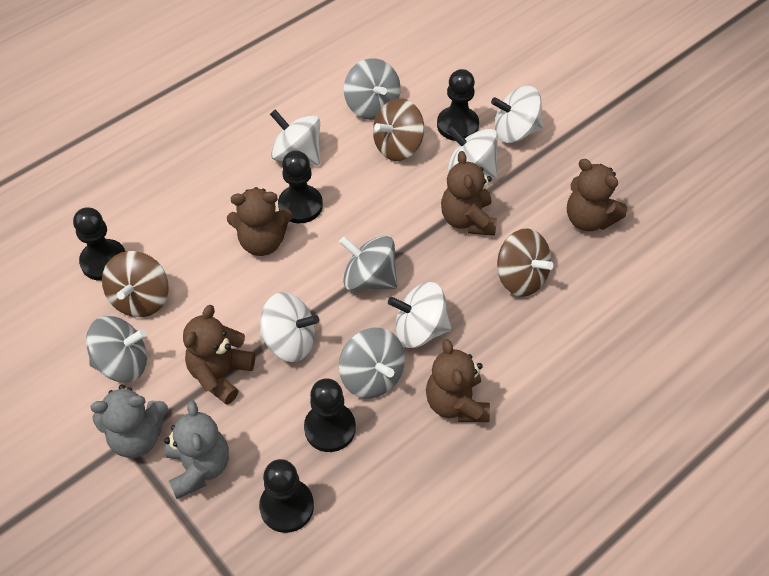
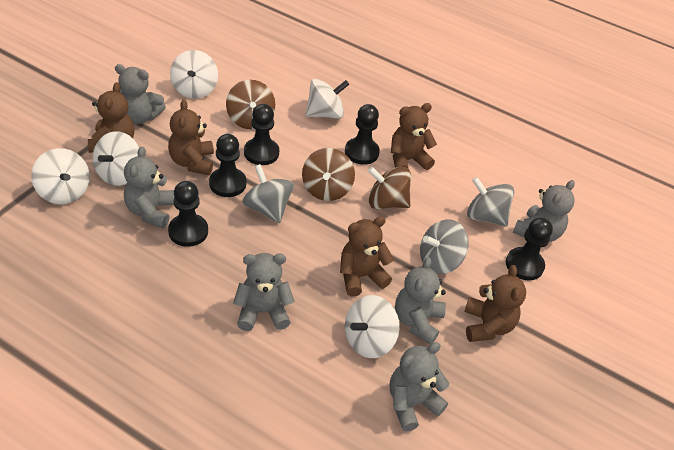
grey spinning top: [86,316,147,382] [339,236,397,291] [339,328,405,398] [344,58,401,120] = 4 -> [242,164,294,223] [420,219,469,274] [467,177,514,227] = 3
grey teddy bear: [90,385,168,458] [164,400,229,499] = 2 -> [115,64,166,124] [124,146,174,228] [233,253,295,331] [390,342,449,432] [395,257,446,345] [513,180,575,242] = 6

